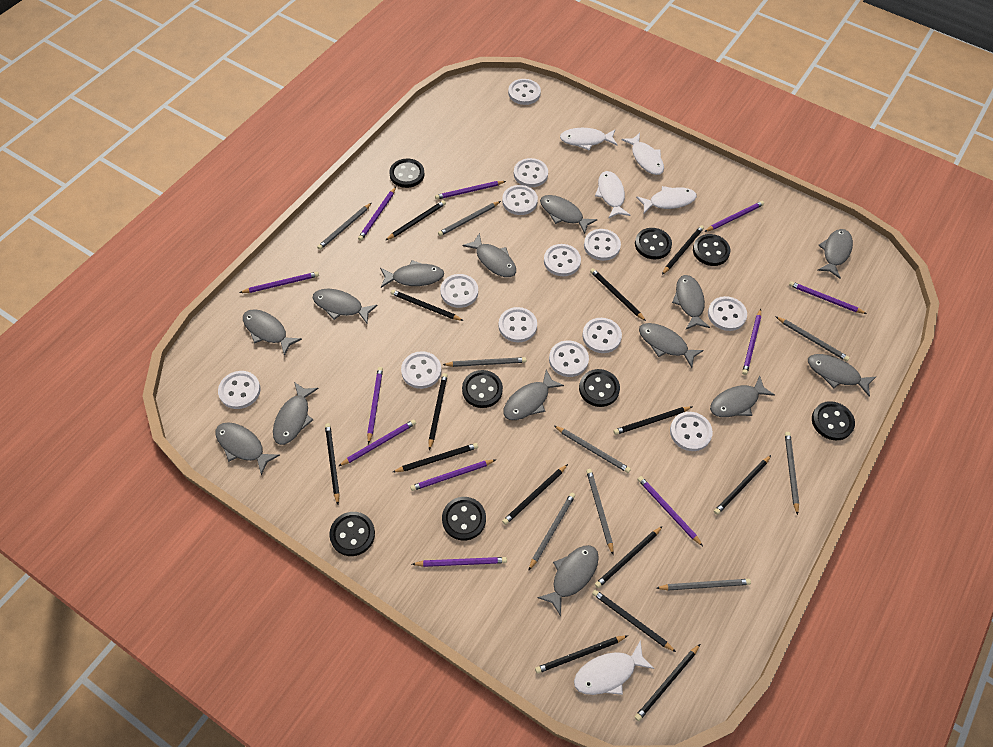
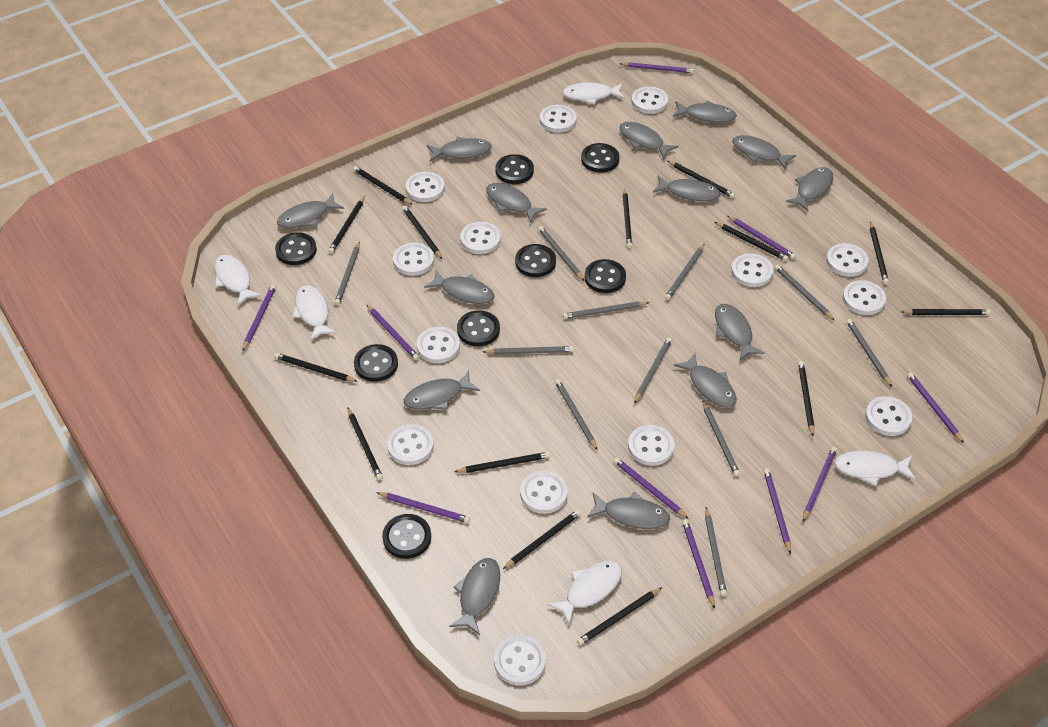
grey pencil: [317,203,372,250] [438,201,501,236] [443,357,526,367] [528,493,575,571] [554,426,631,473] [586,469,614,554] [656,579,751,591] [775,316,850,361] [785,432,799,515] = 9 -> [334,242,360,305] [483,346,574,355] [538,226,584,281] [555,379,598,450] [563,302,650,319] [634,338,672,404] [665,244,704,300] [702,400,740,477] [705,507,727,596] [775,265,835,321] [846,319,892,387] = 11
purple pencil: [240,272,319,293] [339,419,416,466] [358,187,396,241] [367,367,383,444] [410,460,495,491] [412,557,507,567] [435,181,506,200] [637,476,703,546] [704,201,764,232] [742,309,761,375] [789,281,867,314] = 11 -> [242,285,276,352] [366,304,419,360] [376,492,470,523] [614,457,689,519] [619,62,694,73] [682,519,715,609] [727,216,796,259] [764,469,791,554] [803,447,837,522] [907,373,964,443] = 10
white button: [218,371,261,409] [401,351,441,389] [440,274,478,308] [498,307,537,342] [502,185,538,215] [508,79,541,105] [514,158,548,187] [544,244,581,276] [549,340,589,377] [582,318,622,353] [584,229,621,261] [670,412,713,451] [708,296,747,331] = 13 -> [387,424,434,465] [393,242,434,276] [405,172,445,202] [416,327,460,363] [460,222,501,254] [494,635,546,686] [520,471,568,514] [540,105,577,133] [628,425,675,466] [631,86,668,114] [731,253,773,287] [826,243,869,277] [843,280,886,315] [865,396,912,436] = 14

